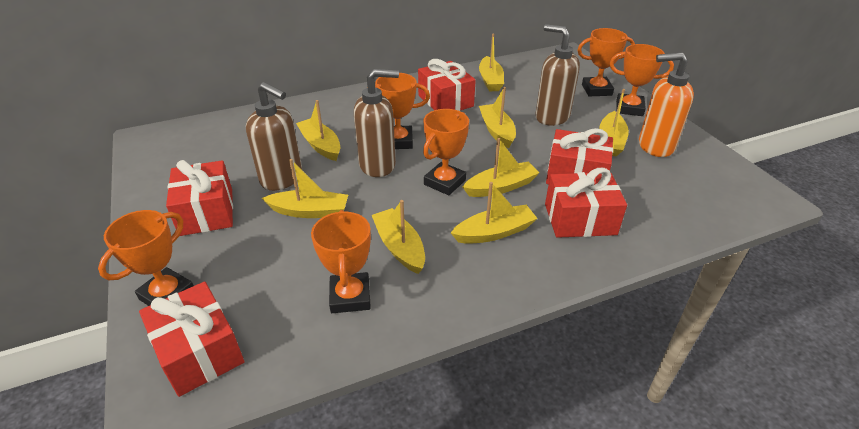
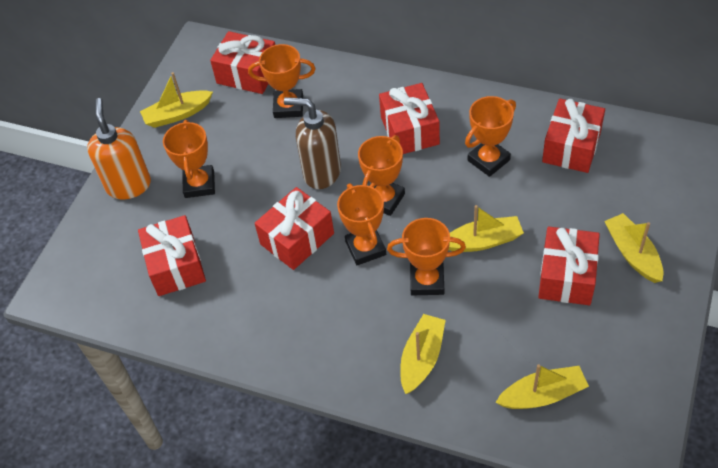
brown soap dispenser: [246,82,302,191] [354,69,399,177] [535,24,580,126] = 3 -> [284,97,341,189] = 1
red gift: [139,281,244,397] [166,160,233,236] [418,59,476,111] [545,168,627,238] [546,128,613,184] = 5 -> [138,215,206,296] [210,31,275,94] [255,187,334,270] [379,83,440,154] [538,227,600,305] [542,99,605,173] = 6
yellow boat: [262,159,348,218] [296,100,340,161] [372,200,425,274] [451,182,538,244] [463,138,539,197] [479,33,504,91] [479,87,516,148] [599,89,629,157] = 8 -> [140,72,213,128] [400,314,446,394] [449,205,524,252] [495,364,589,409] [604,213,664,283] = 5

